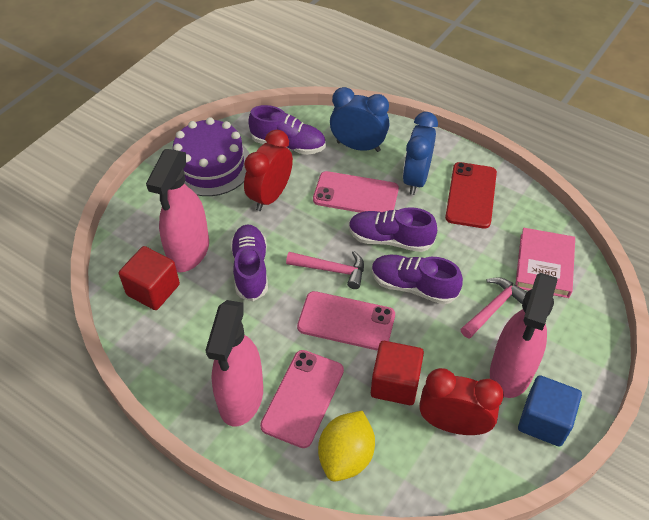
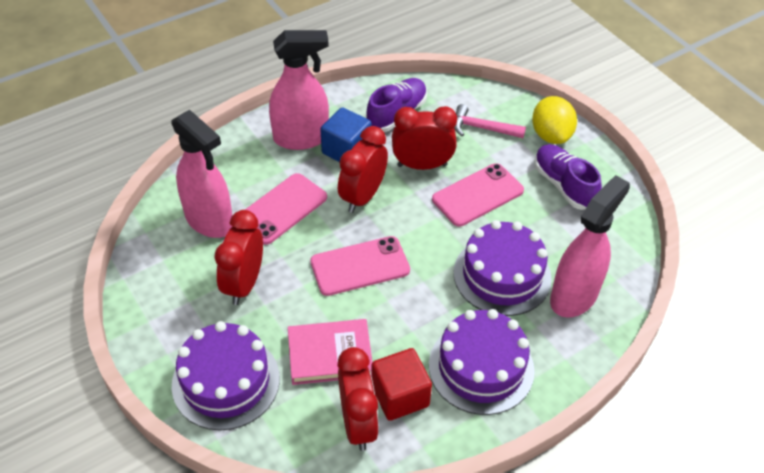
blue clock: [330,87,389,152] [403,112,438,195] = 2 -> none = 0
pink hammer: [286,251,364,289] [461,277,527,339] = 2 -> [454,104,526,138] = 1
purple cake: [173,117,249,196] = 1 -> [172,321,280,430] [429,309,535,415] [454,220,552,316] = 3
purple shoe: [230,225,268,301] [248,105,326,155] [349,207,437,252] [372,255,463,304] = 4 -> [366,78,427,132] [534,144,602,210] = 2
red clock: [244,129,293,211] [419,368,504,435] = 2 -> [215,210,263,305] [337,347,379,451] [338,126,388,213] [392,106,457,170] = 4
red cube: [119,246,180,310] [371,341,424,405] = 2 -> [371,348,432,421] = 1
red phone: [445,162,497,229] = 1 -> none = 0

